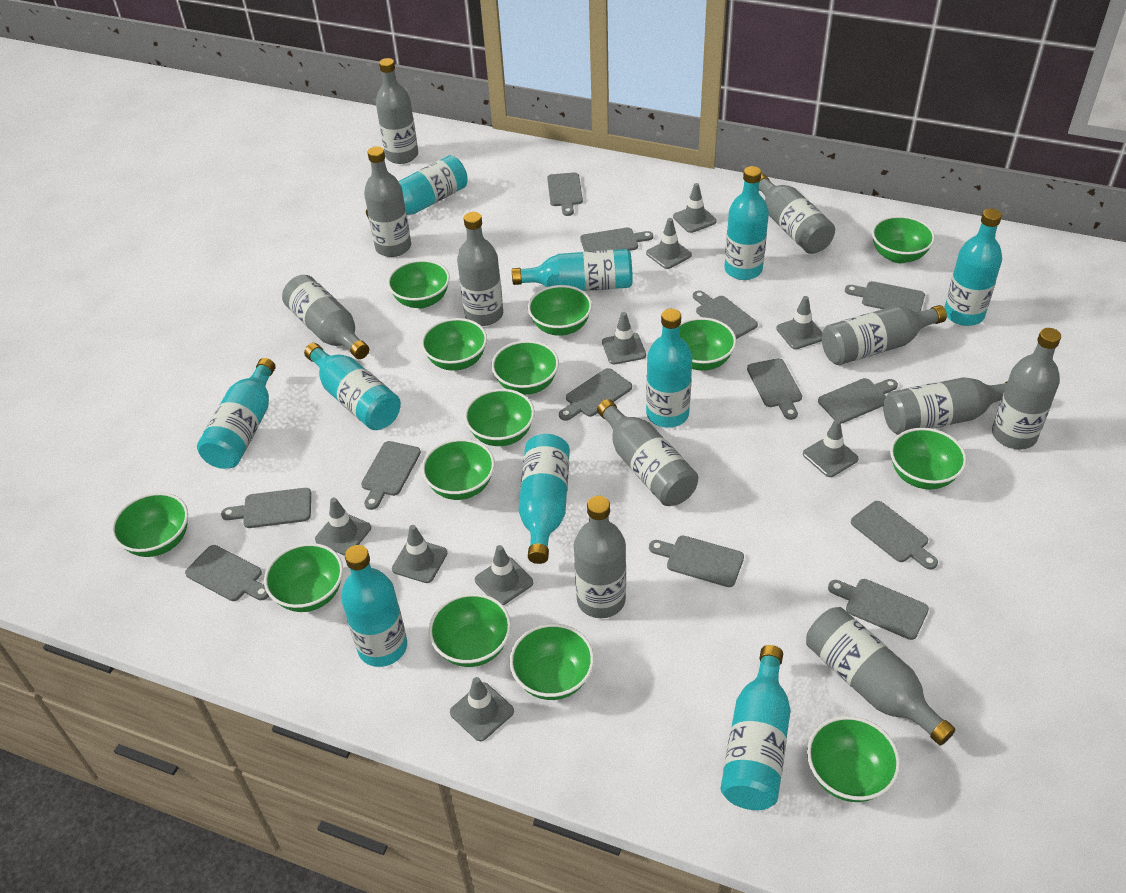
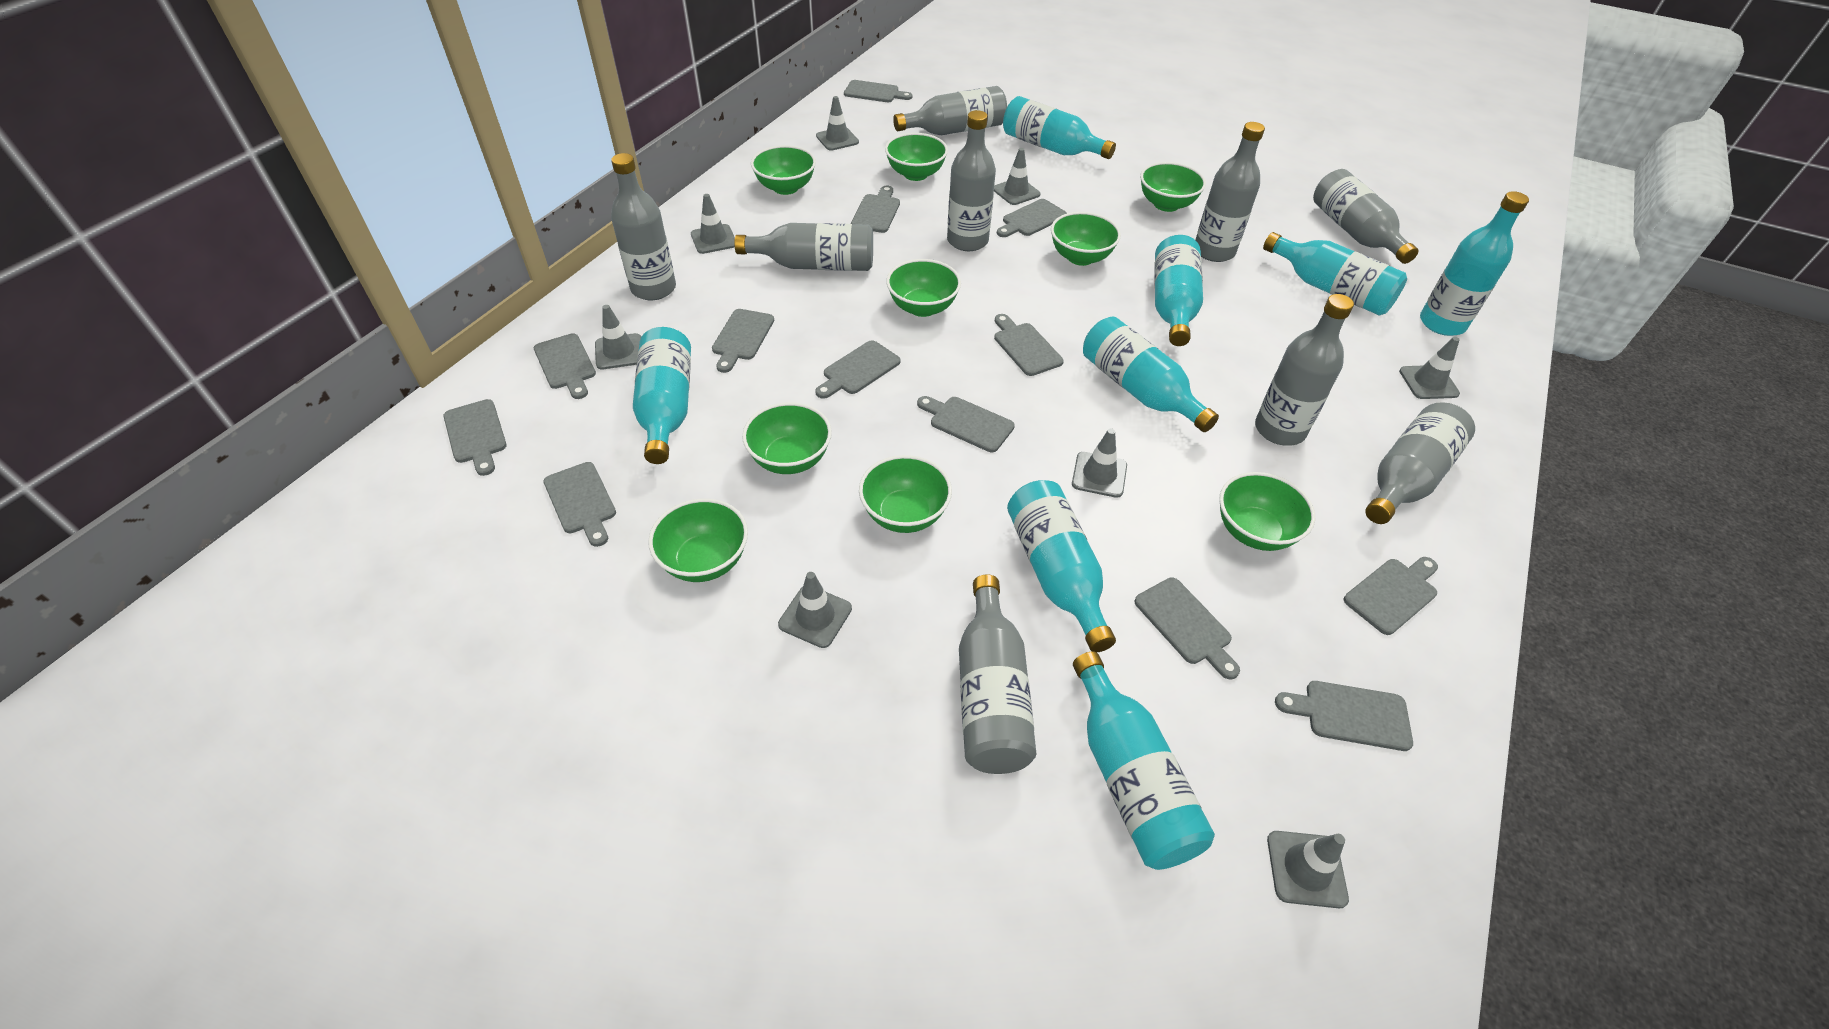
green bowl: [111,492,188,557] [264,543,343,612] [387,260,450,308] [421,318,487,371] [422,439,495,500] [429,593,511,667] [464,389,535,446] [491,340,559,395] [510,624,594,700] [528,285,592,336] [679,317,736,371] [807,716,900,802] [872,216,935,263] [890,428,967,489] = 14 -> [648,499,748,582] [742,402,832,474] [751,145,816,195] [859,455,952,533] [885,133,948,181] [886,259,961,317] [1051,212,1121,266] [1140,162,1206,212] [1219,472,1315,551] = 9
grey bottle: [282,275,369,359] [364,146,411,257] [376,58,418,164] [457,212,503,326] [574,496,626,618] [597,399,698,506] [759,174,835,254] [806,607,956,746] [822,305,947,365] [883,377,1008,435] [992,328,1061,450] = 11 -> [611,153,676,300] [734,223,873,271] [893,86,1007,135] [947,110,996,251] [959,574,1037,774] [1195,122,1265,262] [1255,294,1354,446] [1313,169,1418,264] [1365,402,1475,524] = 9
grey traffic cone: [315,498,371,556] [392,525,448,583] [450,677,514,741] [475,545,533,605] [602,312,646,364] [646,218,692,269] [673,183,717,233] [776,296,823,349] [803,419,859,477] = 9 -> [595,305,641,369] [691,194,735,254] [778,572,852,648] [816,96,859,151] [994,148,1040,205] [1072,429,1127,498] [1267,831,1349,908] [1399,337,1460,399] = 8
turquoise bottle: [197,358,276,469] [304,343,401,430] [341,545,407,667] [366,155,468,219] [512,249,633,291] [519,434,570,564] [646,309,692,428] [720,645,791,810] [725,166,769,280] [944,208,1002,326] = 10 -> [633,327,691,464] [1003,96,1116,159] [1007,480,1116,652] [1073,651,1215,870] [1083,317,1219,432] [1155,235,1203,346] [1263,232,1407,316] [1420,191,1529,336] = 8

